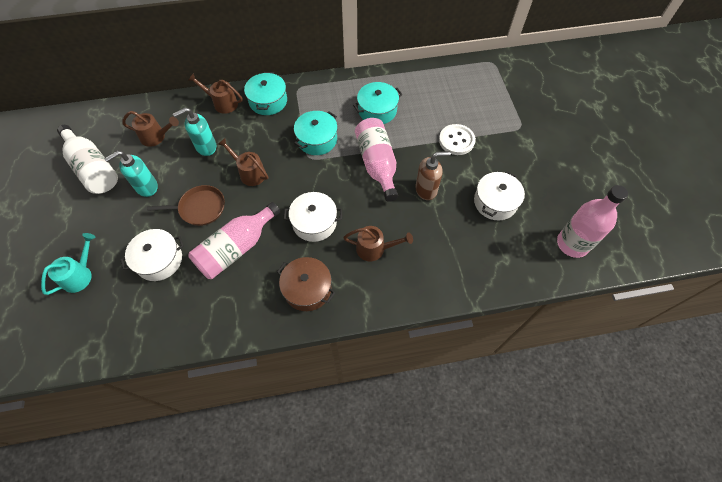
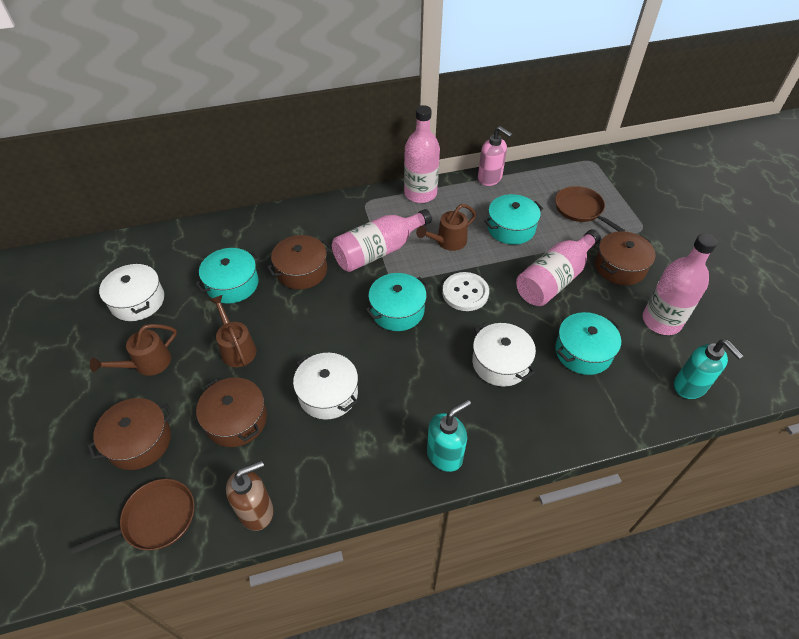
brown pan: [147,185,225,226] = 1 -> [71,479,194,555] [555,186,625,231] = 2
brown pot: [277,257,335,311] = 1 -> [87,398,173,470] [196,378,267,447] [267,235,331,289] [595,231,656,285] = 4
brown watering can: [122,111,179,147] [188,73,243,114] [218,138,268,186] [343,226,413,261] = 4 -> [90,324,177,376] [210,295,256,367] [416,204,476,251] = 3
pink bottle: [188,202,280,279] [355,118,398,202] [557,185,628,258] = 3 -> [332,209,432,272] [404,105,440,203] [516,229,601,306] [643,233,717,335] = 4
pink soap dispenser: none = 0 -> [478,126,512,186] = 1
turquoise pot: [244,72,287,115] [294,111,338,155] [353,82,403,124] = 3 -> [195,248,260,303] [365,273,429,331] [484,194,543,245] [555,312,621,375] = 4
turquoise watering can: [41,233,95,295] = 1 -> none = 0
white bottle: [57,125,118,194] = 1 -> none = 0

